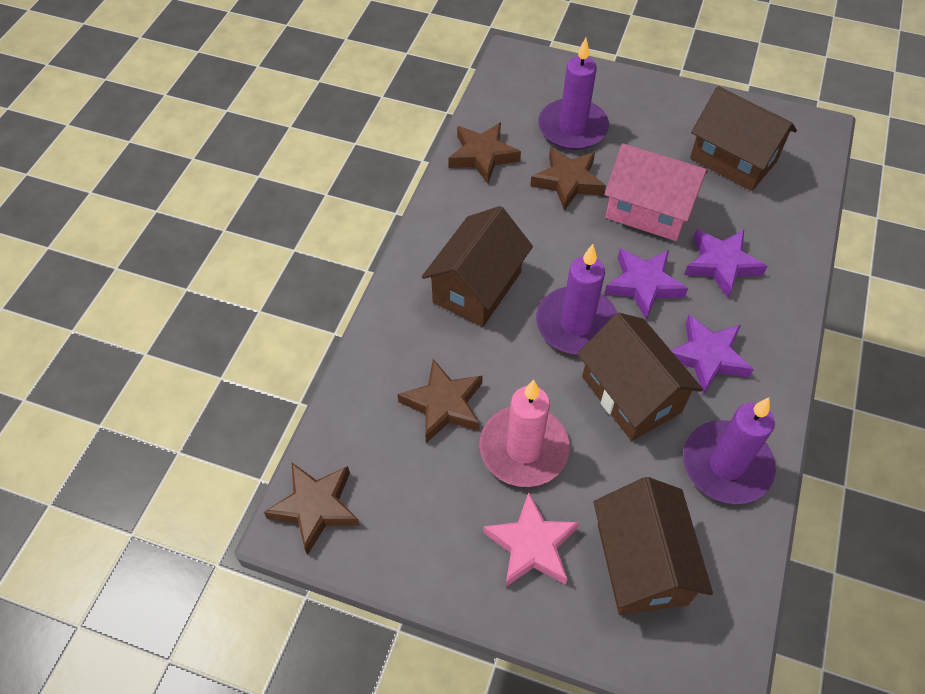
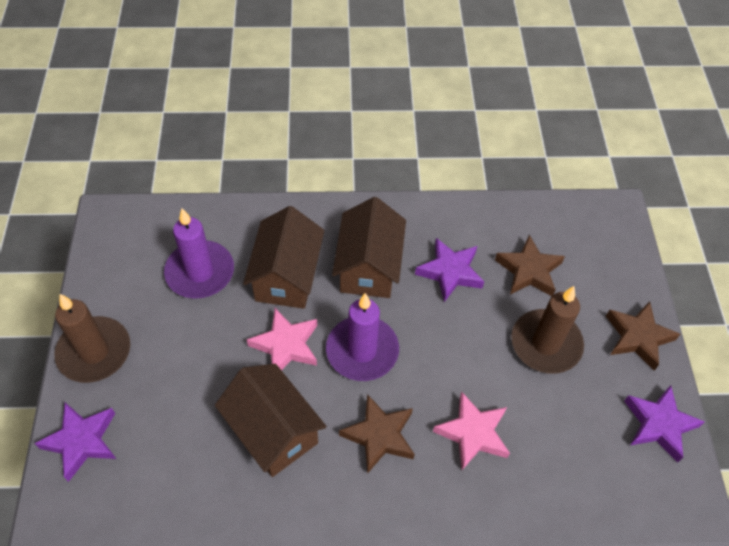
brown candle: none = 0 -> [54,294,130,383] [511,286,584,374] = 2
brown house: [422,206,533,327] [577,313,703,441] [593,477,713,615] [690,86,797,191] = 4 -> [215,364,327,477] [243,206,324,309] [332,197,406,298] = 3
brown star: [264,462,360,555] [397,359,483,443] [448,122,521,183] [530,147,606,211] = 4 -> [339,394,415,474] [495,235,565,296] [606,301,680,371] = 3
pink candle: [479,380,570,487] = 1 -> none = 0
pink house: [604,143,707,241] = 1 -> none = 0
pink star: [483,492,579,587] = 1 -> [247,308,317,370] [433,392,510,470] = 2
purple candle: [536,244,617,354] [538,38,609,150] [683,398,776,504] = 3 -> [164,208,234,299] [326,293,399,381] = 2

